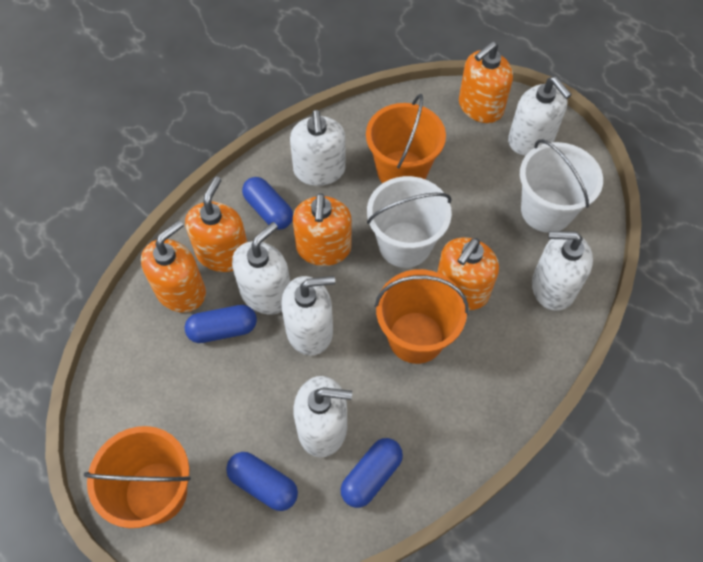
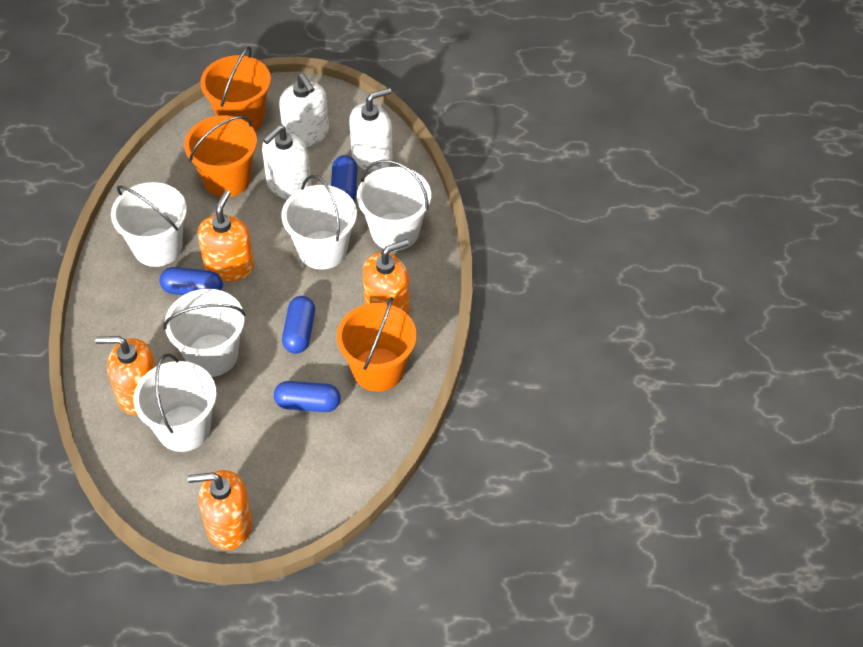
orange soap dispenser: [141,220,206,312] [185,177,247,272] [293,193,352,266] [437,237,499,310] [459,41,513,123] = 5 -> [95,336,156,415] [188,470,252,550] [198,190,254,282] [363,239,410,314] = 4
white bucket: [367,176,452,268] [520,139,603,233] = 2 -> [111,182,187,267] [134,354,216,452] [164,289,246,377] [282,175,357,269] [357,160,431,251] = 5
white soap dispenser: [232,222,290,314] [281,276,335,356] [290,110,346,186] [293,376,352,457] [508,77,572,156] [532,231,593,311] = 6 -> [262,125,311,199] [279,73,329,147] [349,88,393,172] = 3

